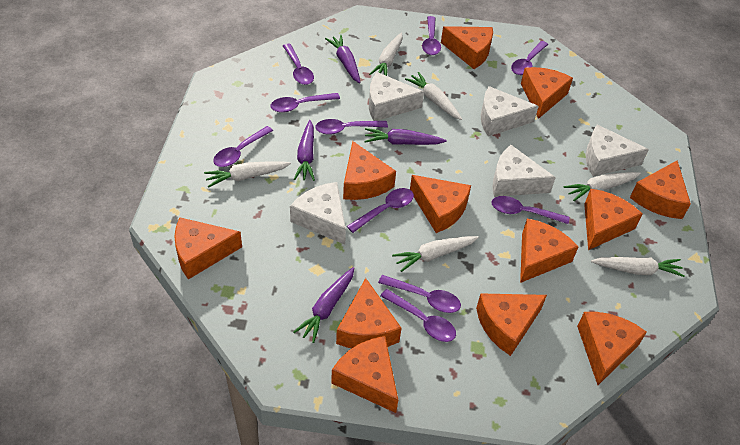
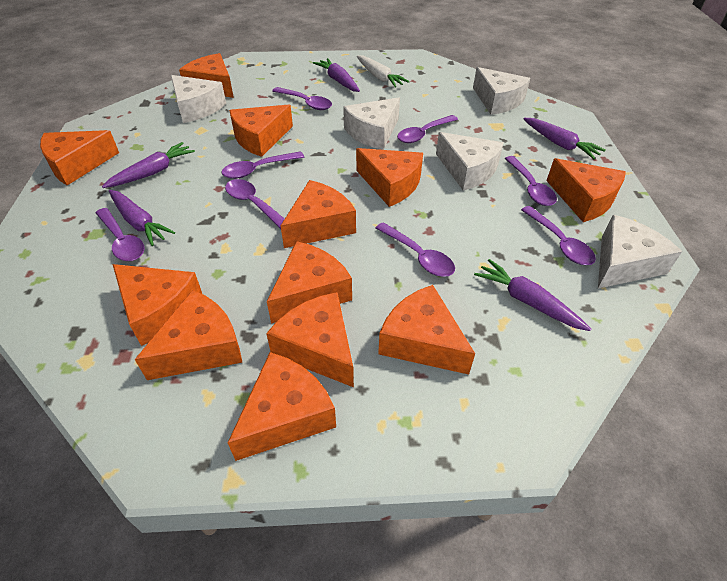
purple carrot: [294,120,315,181] [294,267,354,343] [325,35,360,83] [364,128,447,145] = 4 -> [102,142,195,188] [109,190,175,246] [313,58,360,92] [474,259,591,331] [524,118,606,159] = 5
purple spoon: [213,126,273,167] [270,93,340,113] [283,44,314,85] [315,119,388,135] [347,188,414,233] [378,275,461,313] [380,289,456,342] [422,16,441,55] [492,196,569,224] [511,41,548,75] = 10 -> [96,208,145,261] [222,151,304,179] [225,179,285,229] [272,87,332,110] [376,222,455,277] [397,115,458,143] [505,156,557,206] [521,206,596,265] = 8
white carrot: [204,161,291,188] [369,33,403,76] [392,236,479,272] [405,72,462,120] [564,172,641,201] [591,257,685,277] = 6 -> [357,56,410,88] = 1

